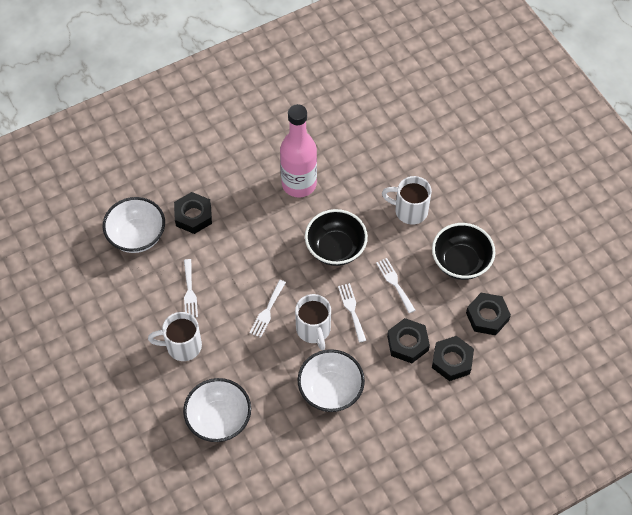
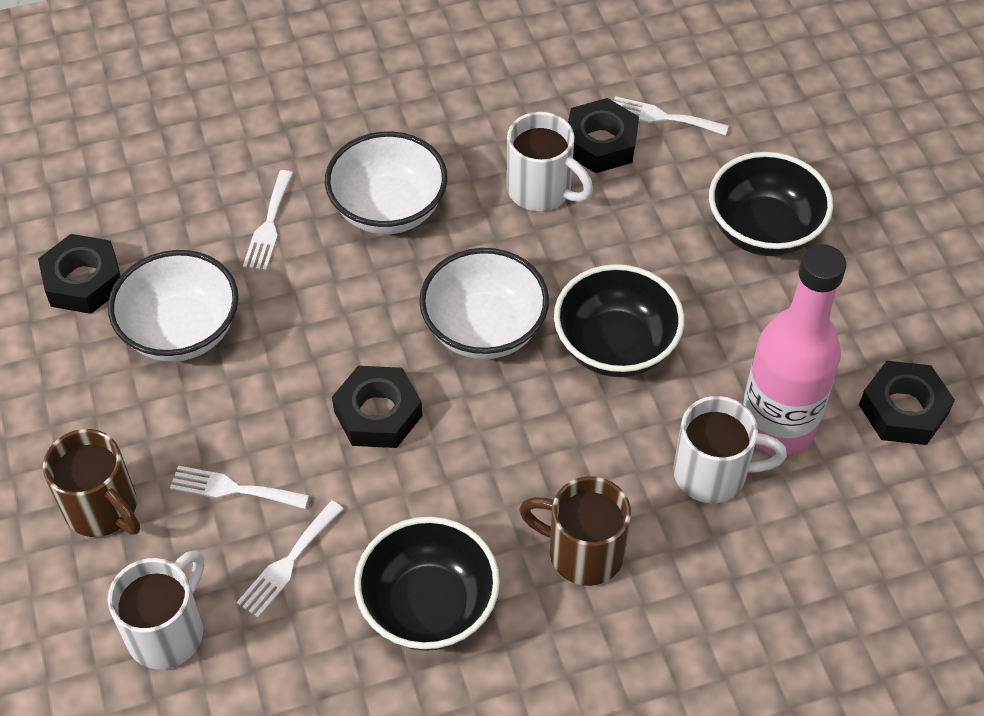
black bowl: [305,209,368,266] [432,223,495,280] = 2 -> [354,517,500,651] [554,264,684,377] [709,152,833,256] = 3
brown mug: none = 0 -> [43,429,140,537] [519,476,631,586] = 2

